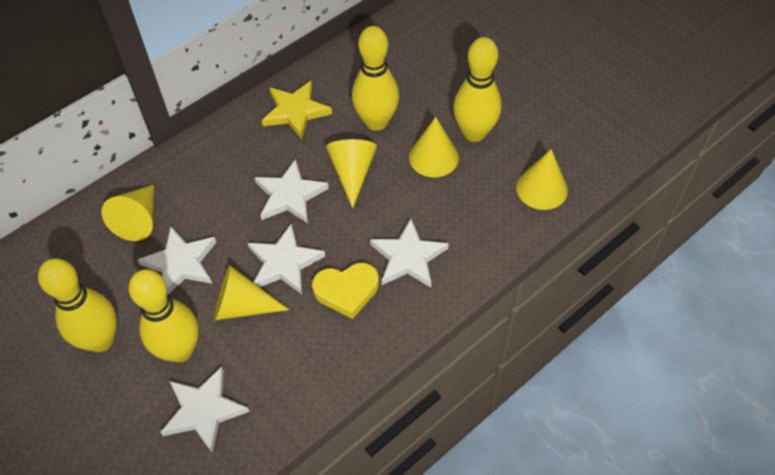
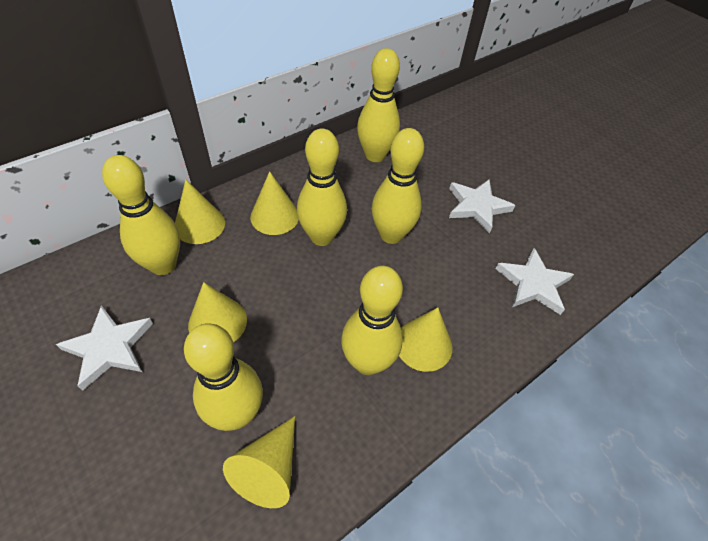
white star: [138,226,216,295] [160,367,250,453] [248,224,325,294] [254,159,329,223] [370,218,449,288] = 5 -> [56,305,153,391] [449,179,515,233] [496,248,574,315] = 3
yellow bowling pin: [38,258,117,352] [129,269,199,363] [352,26,399,131] [453,37,502,142] = 4 -> [102,155,180,275] [184,323,263,431] [297,129,347,246] [341,266,403,375] [357,48,400,162] [372,128,424,244] = 6
yellow heart: [312,263,379,319] = 1 -> none = 0
yellow star: [262,81,332,139] = 1 -> none = 0

